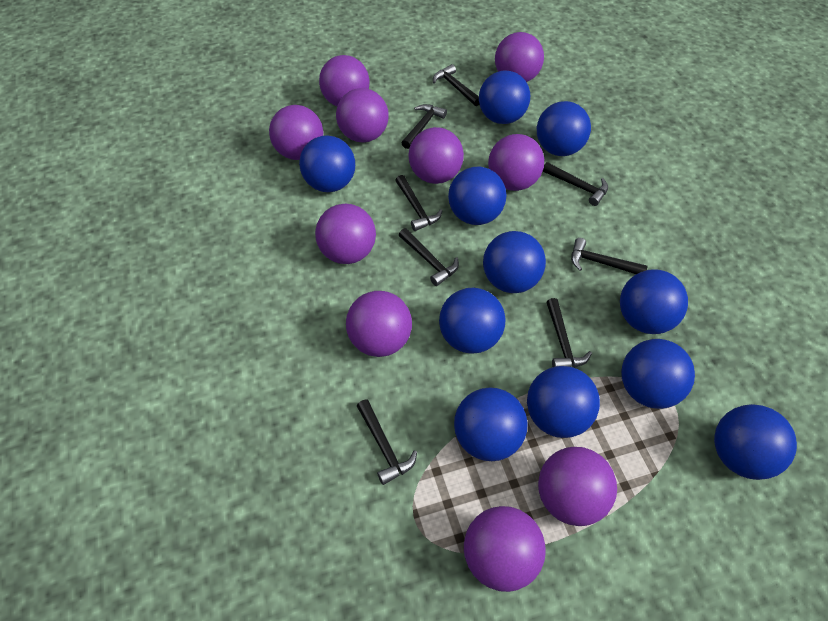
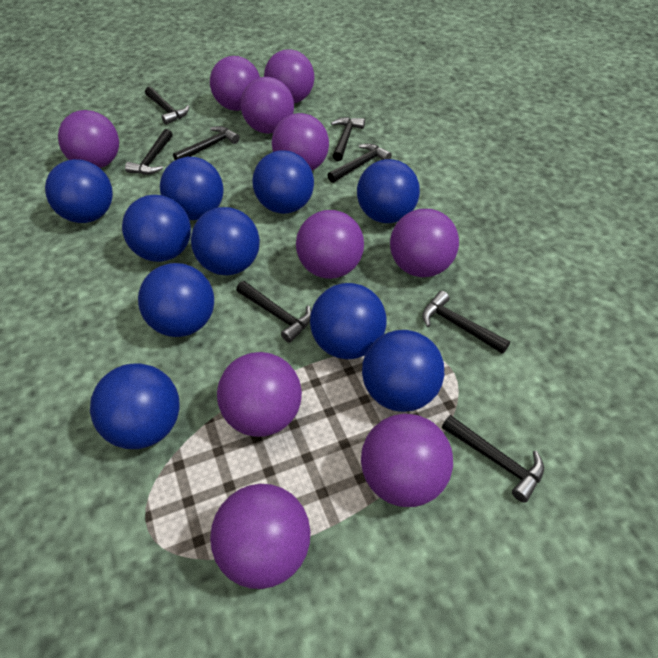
blue ball: [299,135,355,192] [439,287,506,354] [448,167,506,225] [454,387,528,461] [479,71,530,124] [483,231,546,293] [527,366,600,438] [537,101,591,156] [620,269,688,334] [621,339,695,409] [714,404,797,480] = 11 -> [45,159,113,223] [90,363,180,449] [122,195,191,262] [138,263,214,337] [160,157,223,220] [191,207,260,275] [252,150,314,214] [310,283,386,359] [357,159,420,223] [362,330,444,412] = 10

